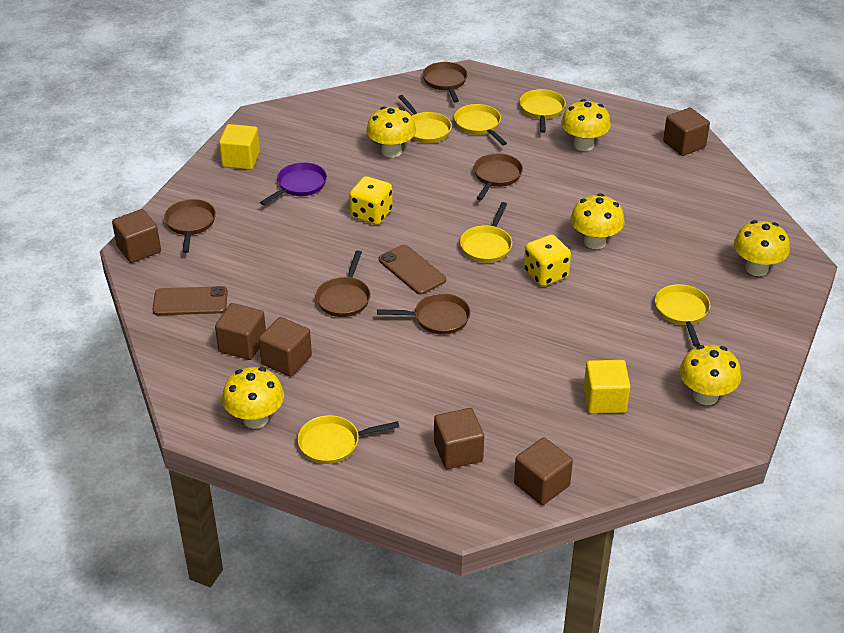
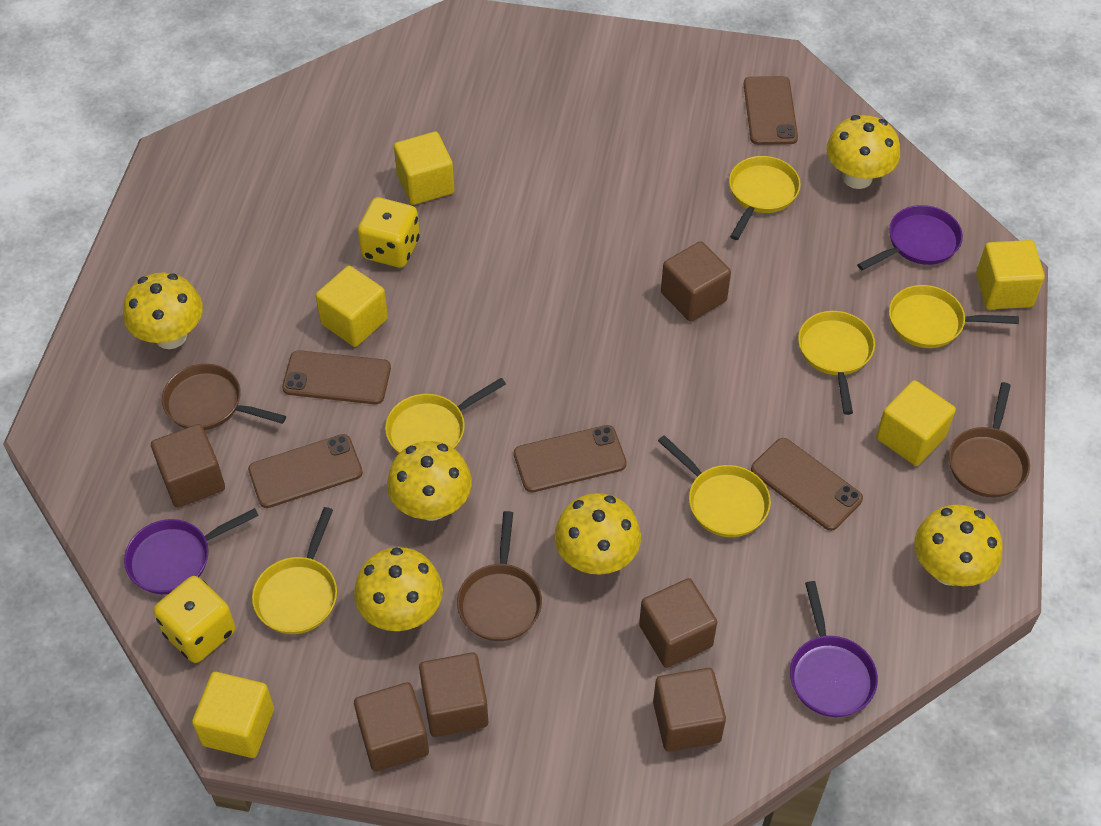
brown pan: [164,199,216,253] [316,250,370,317] [377,293,470,335] [422,62,468,103] [474,153,523,201] = 5 -> [162,364,286,430] [457,511,542,641] [949,382,1030,497] = 3
brown phone: [152,286,228,315] [379,244,446,295] = 2 -> [248,434,363,508] [282,350,391,404] [514,425,627,492] [743,76,798,145] [751,438,863,531] = 5
purple pan: [260,162,327,205] = 1 -> [124,508,259,594] [790,581,878,717] [857,205,963,270] = 3
yellow cube: [219,124,260,170] [584,360,630,414] = 2 -> [192,672,274,758] [316,266,388,347] [394,132,455,205] [876,380,956,466] [976,240,1045,309] = 5

